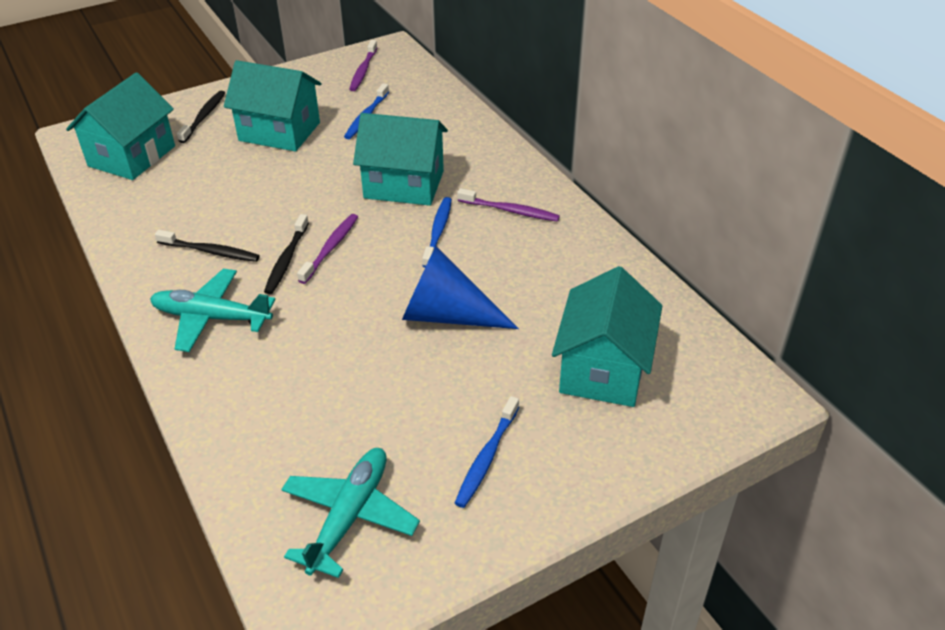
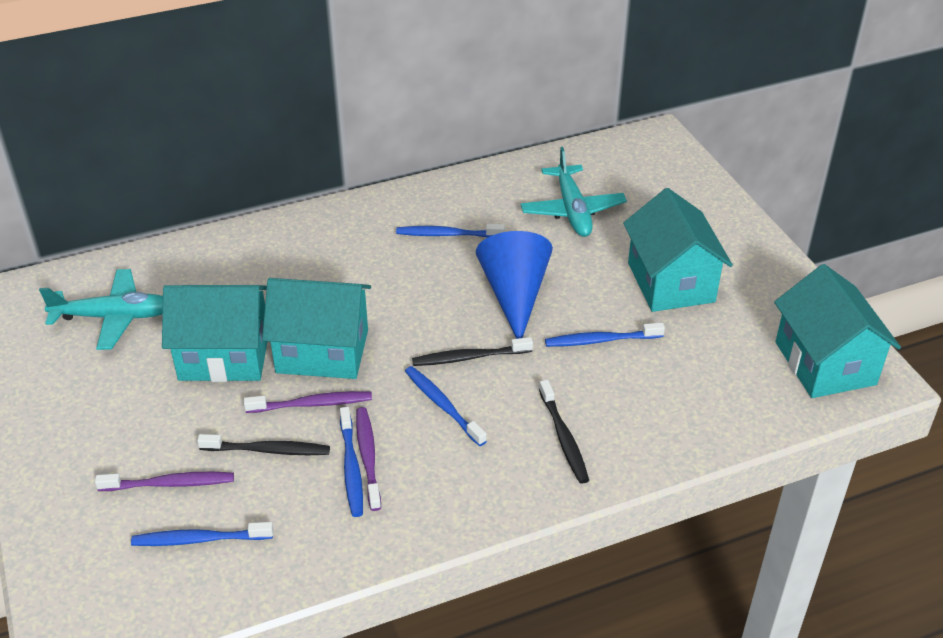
blue toothbrush: [344,83,389,139] [422,197,452,268] [455,396,519,508] = 3 -> [131,522,273,546] [340,407,363,517] [396,224,505,237] [405,366,487,446] [545,323,665,347] = 5

